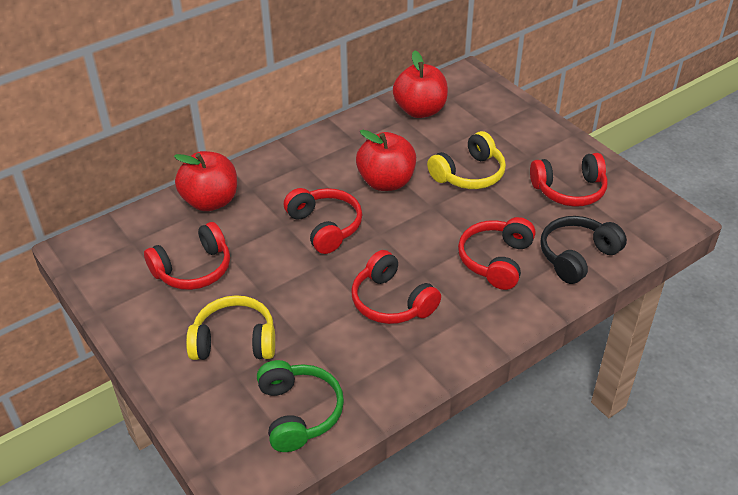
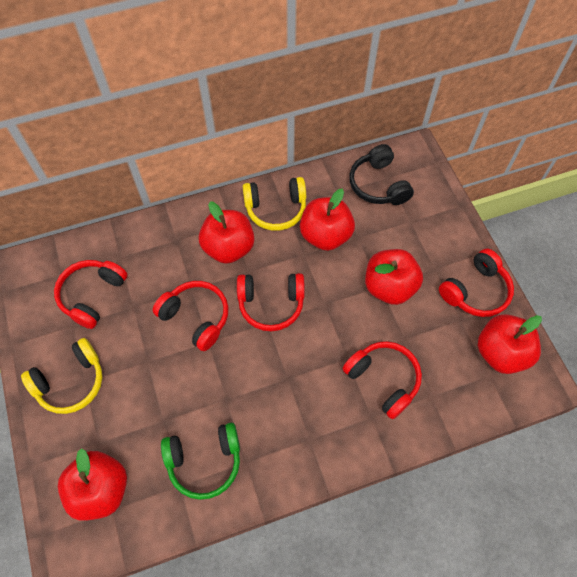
red apple: [174,151,237,211] [356,130,416,191] [393,51,448,118] = 3 -> [58,448,127,521] [199,201,254,264] [300,188,355,251] [365,249,423,305] [478,314,542,374] = 5

